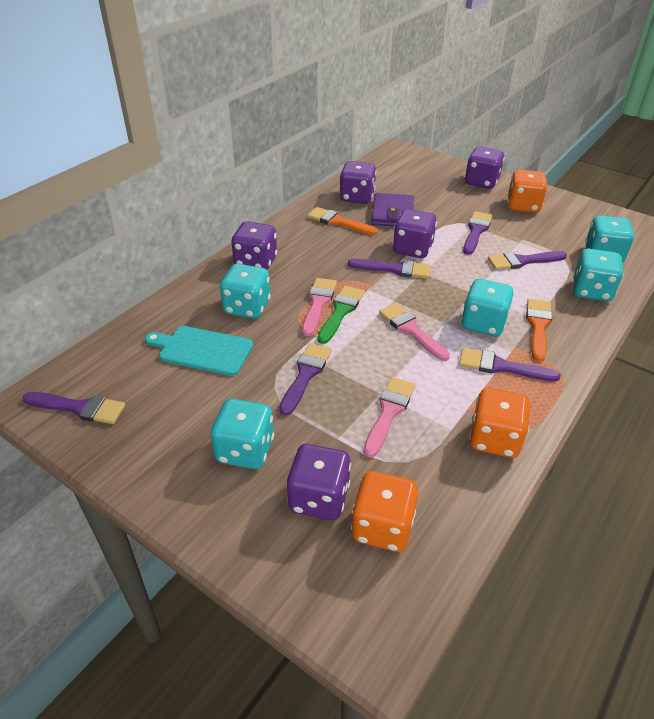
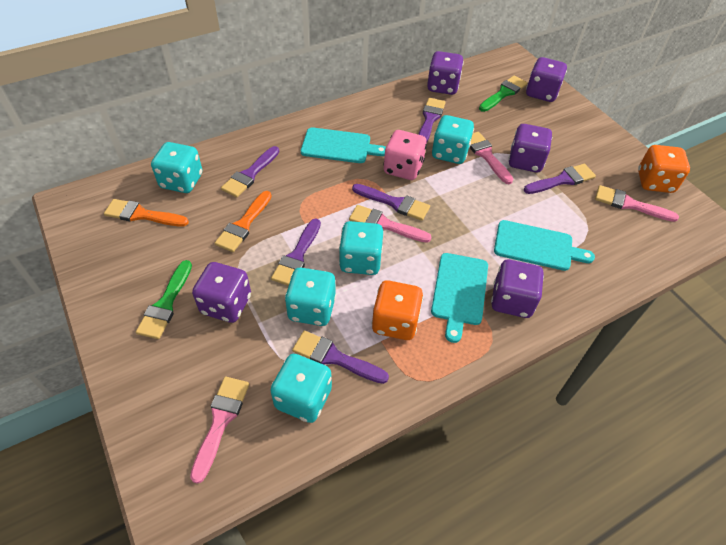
green brush: [317,286,364,344] = 1 -> [136,260,192,339] [479,76,527,112] = 2
orange dice: [351,471,418,552] [469,388,530,458] [508,169,547,213] = 3 -> [372,280,423,340] [638,145,690,193] = 2
pink brush: [302,278,337,336] [363,377,415,457] [379,303,450,361] = 3 -> [190,377,249,484] [349,205,432,243] [470,132,513,184] [595,185,679,222] = 4
pink dice: none = 0 -> [383,130,427,180] = 1
purple wallet: [371,193,414,226] = 1 -> none = 0
turquoise cutting board: [145,326,253,376] = 1 -> [301,127,386,163] [431,253,488,343] [494,220,595,271] = 3

